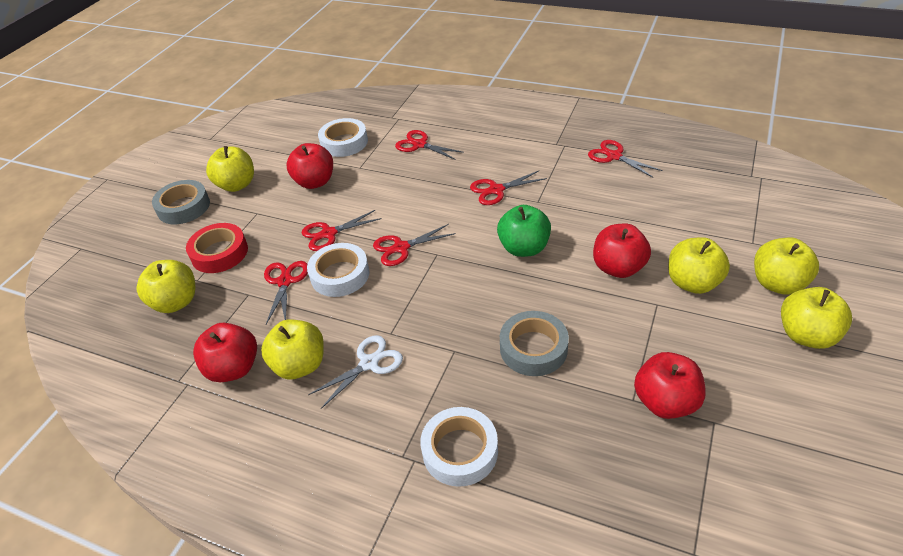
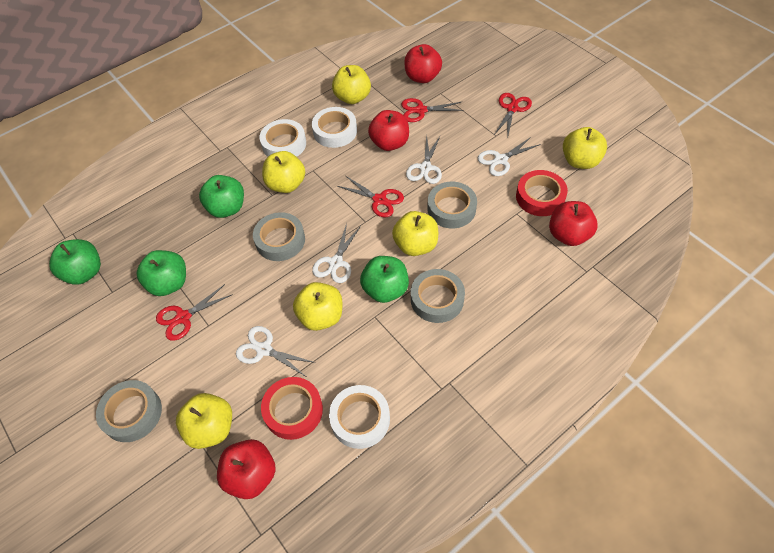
green apple: [497,205,551,257] = 1 -> [49,239,101,285] [137,250,186,296] [199,175,244,218] [360,256,409,303] = 4
grey tape: [152,180,210,224] [500,311,569,376] = 2 -> [96,380,162,442] [253,212,305,261] [411,269,465,323] [427,182,477,229] = 4
red scissors: [264,261,308,324] [302,210,382,251] [373,224,456,266] [395,130,464,160] [470,171,547,205] [588,140,663,178] = 6 -> [156,284,233,341] [338,176,404,218] [401,98,464,122] [495,93,532,139] = 4
red tape: [186,223,248,273] = 1 -> [261,377,323,440] [516,170,568,216] = 2
white scissors: [308,335,403,409] = 1 -> [236,326,316,376] [312,223,361,283] [406,135,442,184] [478,136,541,176] = 4

